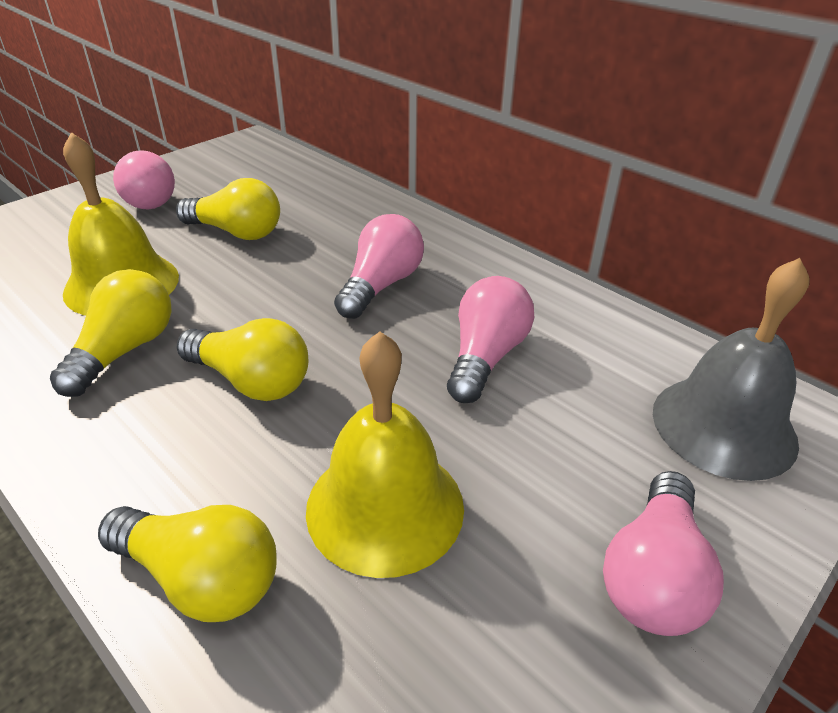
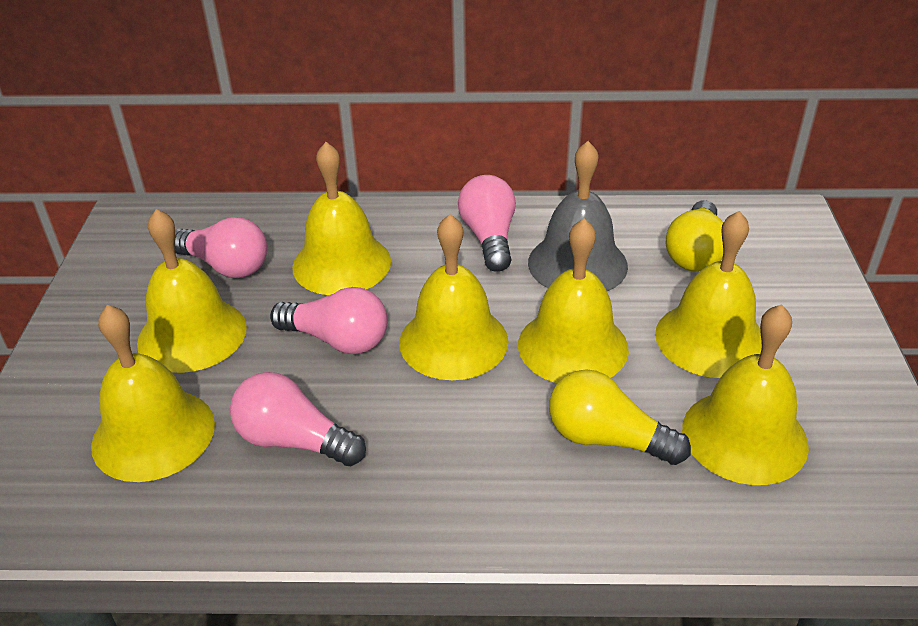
yellow bell: [63,132,179,316] [306,331,464,578] = 2 -> [91,305,215,482] [137,209,247,373] [292,142,391,295] [399,214,509,380] [518,218,629,383] [655,211,762,378] [682,304,809,485] = 7
yellow light bulb: [50,269,172,397] [98,505,277,622] [176,178,280,240] [177,318,308,401] = 4 -> [549,369,691,465] [666,200,723,271] = 2

